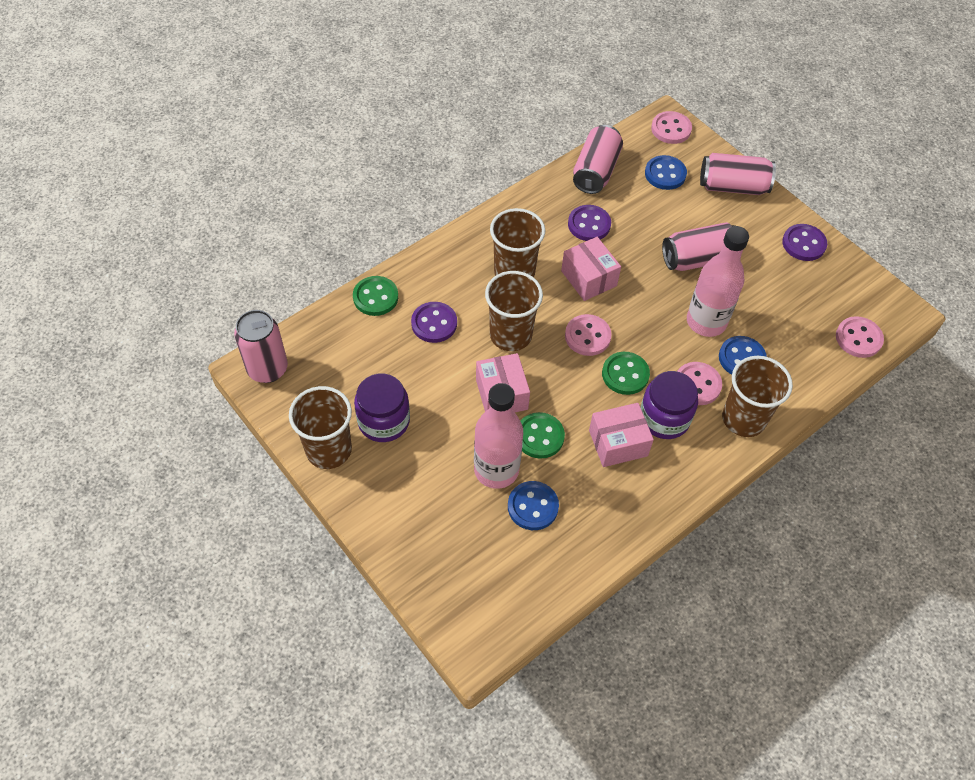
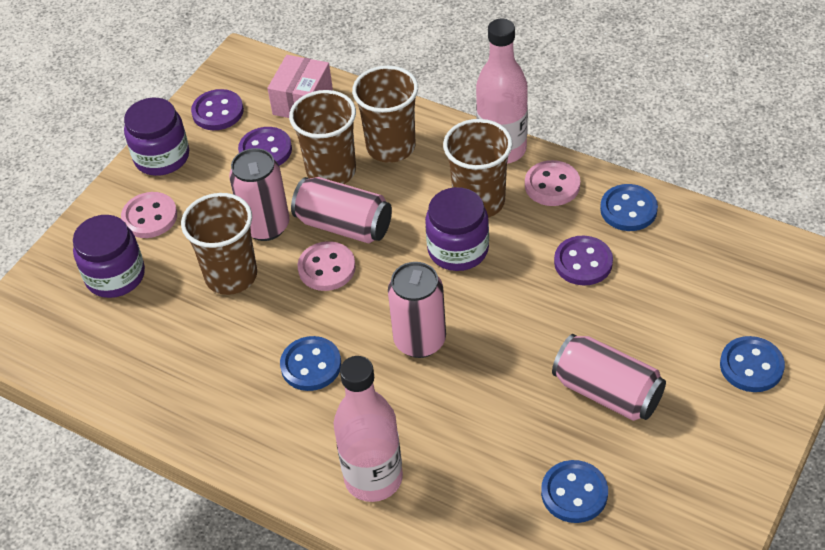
blue button: [508,481,559,530] [645,155,687,190] [719,336,767,375] = 3 -> [280,336,341,391] [541,460,608,523] [600,184,658,231] [720,336,785,392] = 4
green button: [353,276,398,316] [520,412,565,459] [602,352,650,395] = 3 -> none = 0
pink box: [476,353,530,412] [561,237,621,301] [589,403,654,467] = 3 -> [267,55,333,118] = 1
pink button: [565,314,612,356] [651,111,692,144] [677,362,722,405] [836,316,884,358] = 4 -> [121,192,177,238] [297,241,356,291] [525,160,580,206] = 3
purple jar: [354,373,410,442] [641,371,698,439] = 2 -> [73,215,145,298] [124,98,189,176] [425,187,489,271] = 3

